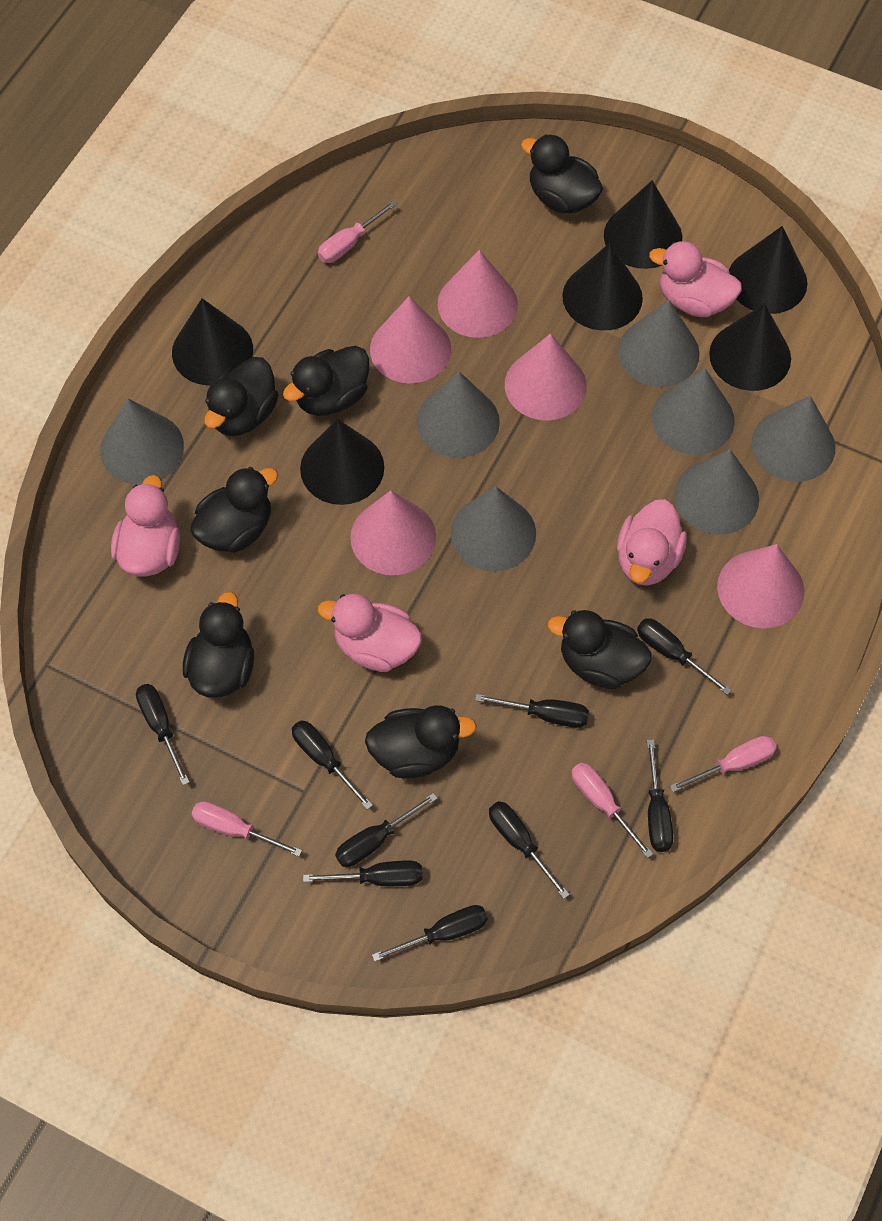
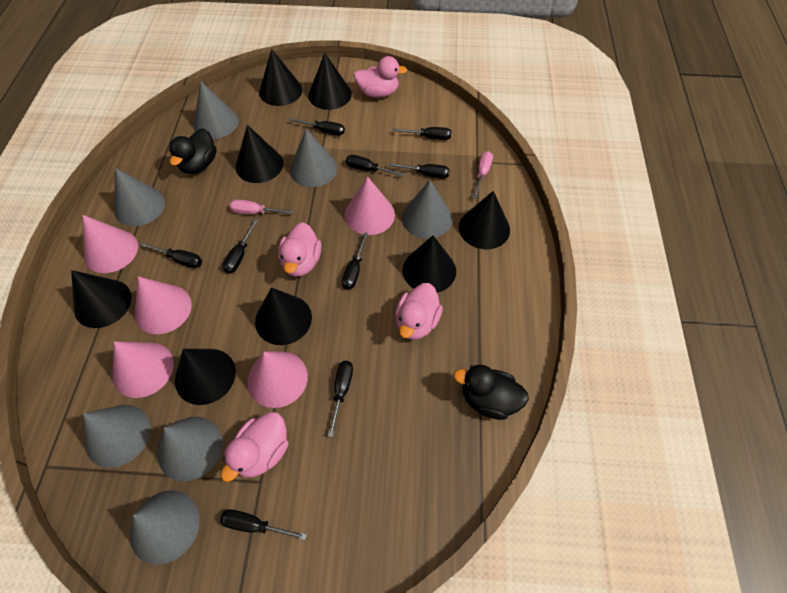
black cone: [172,298,253,385] [300,419,384,505] [562,243,643,331] [604,180,682,269] [709,304,791,391] [729,226,807,314] = 6 -> [71,270,132,328] [175,349,236,405] [236,125,283,183] [255,287,312,345] [259,49,302,106] [308,53,352,110] [403,235,456,293] [459,191,510,249] = 8
black duck: [183,592,254,698] [190,467,278,553] [204,357,279,436] [283,346,369,416] [365,705,477,778] [521,134,603,214] [548,610,652,689] = 7 -> [169,128,217,174] [453,365,529,420] = 2
pink screwdriver: [191,801,302,857] [318,200,397,263] [571,762,653,858] [670,736,777,792] = 4 -> [229,199,294,214] [473,151,493,199] = 2

